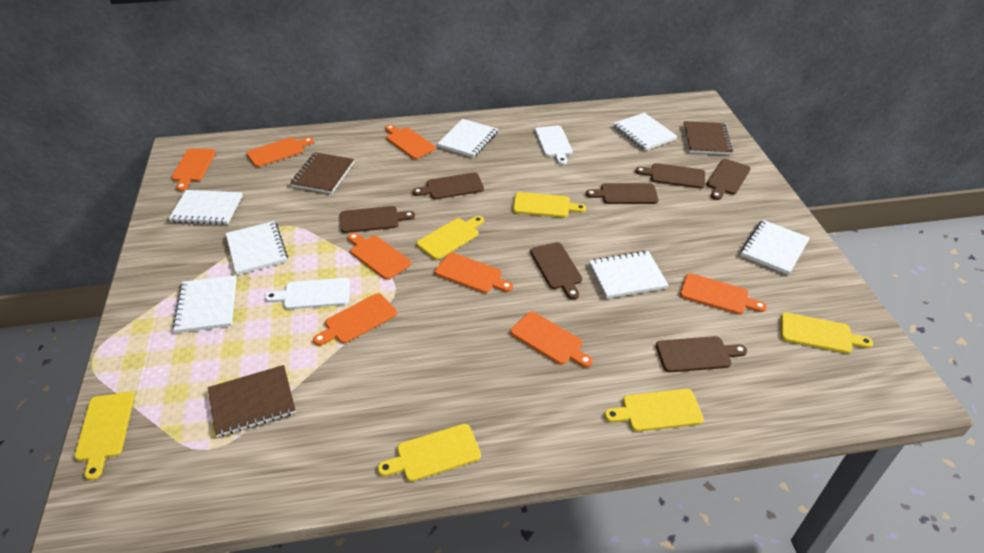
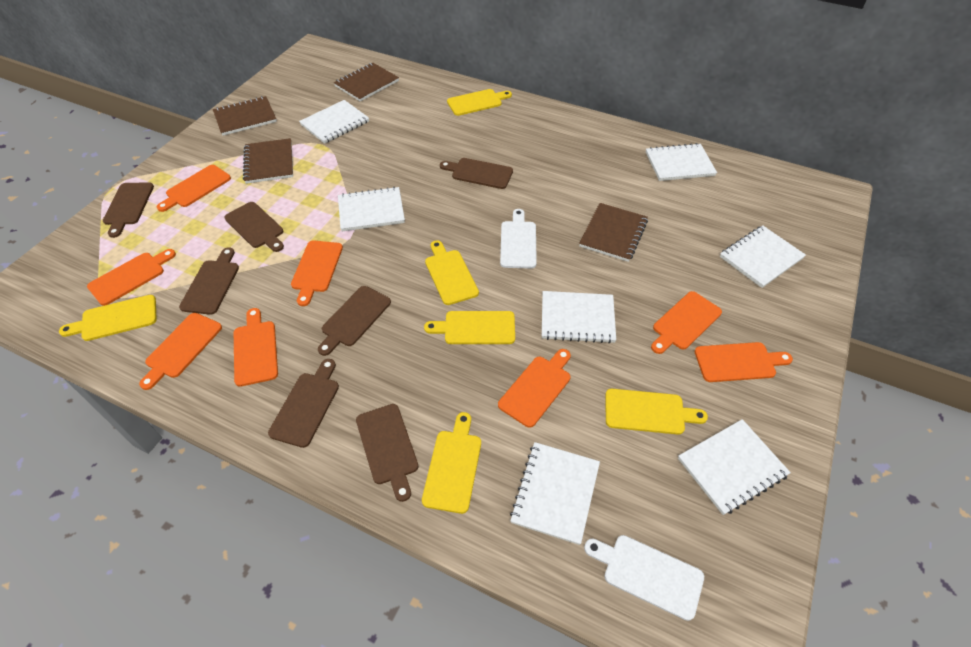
brown notebook: [208,365,296,437] [290,152,354,194] [683,121,733,155] = 3 -> [213,96,277,136] [243,138,293,184] [334,63,399,102] [579,203,648,262] = 4

